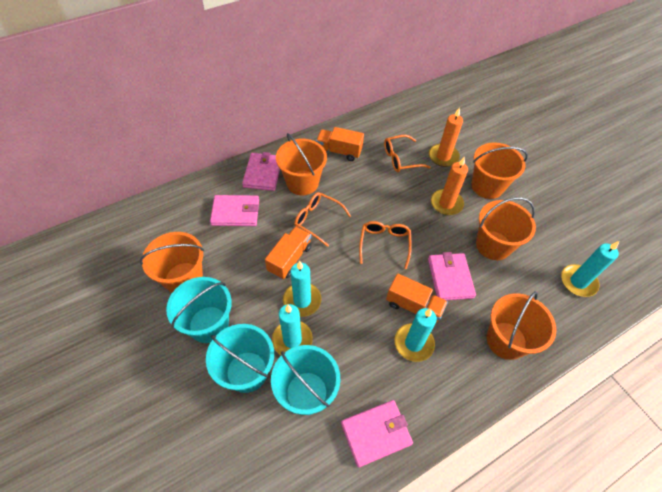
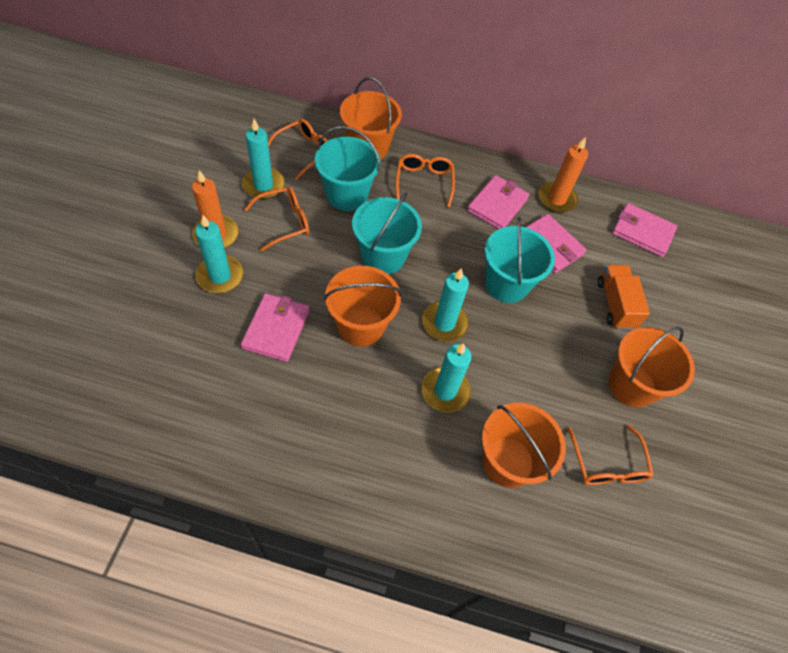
orange bucket: [140,232,204,293] [276,133,327,195] [471,142,528,199] [476,197,536,260] [487,292,557,360] = 5 -> [324,266,402,347] [340,77,402,159] [482,403,566,488] [608,327,695,407] = 4
orange glasses: [294,192,351,247] [359,221,412,269] [384,135,431,172] = 3 -> [244,187,309,251] [268,119,328,180] [396,154,455,207] [568,425,654,485] = 4
orange truck: [265,226,312,279] [316,127,364,161] [386,273,448,323] = 3 -> [597,265,650,329] = 1

